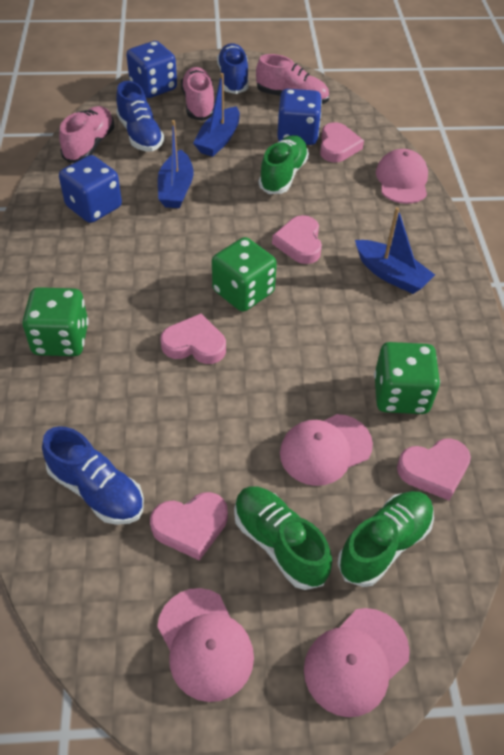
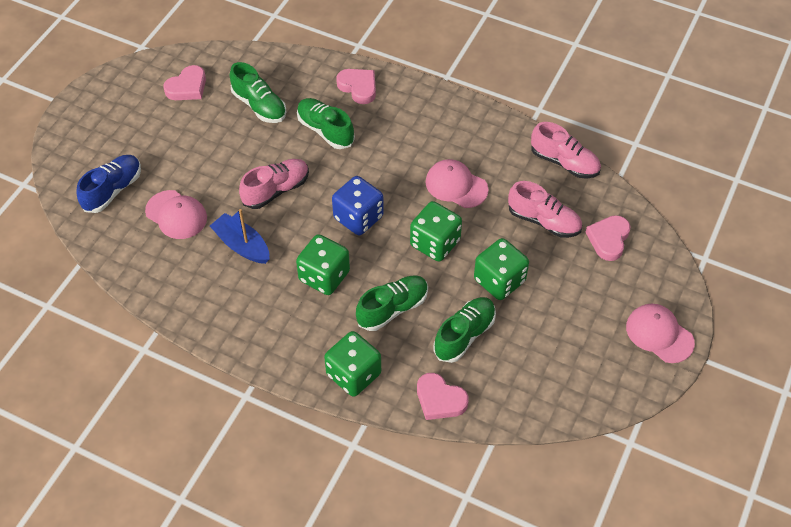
blue boat: [158,120,193,208] [193,73,240,157] [355,207,435,294] = 3 -> [210,209,270,264] = 1
blue dice: [59,155,122,223] [127,41,177,98] [277,89,322,145] = 3 -> [332,176,384,235] = 1
blue shoe: [42,426,144,525] [116,81,164,152] [217,43,249,94] = 3 -> [76,155,141,213] = 1
green dice: [22,287,89,356] [212,237,277,312] [374,342,440,414] = 3 -> [296,234,350,295] [324,331,381,397] [410,201,462,261] [474,238,529,300] = 4
green shoe: [234,486,332,590] [258,135,309,194] [338,491,434,587] = 3 -> [230,62,287,123] [297,98,355,149] [356,275,428,331] [433,297,496,363] = 4
pink cap: [157,588,254,702] [280,414,373,486] [304,608,410,717] [376,149,428,204] = 4 -> [145,190,207,239] [426,159,489,208] [626,304,695,363] = 3
pink heart: [150,492,228,561] [160,313,226,364] [272,215,322,264] [320,122,364,162] [397,438,471,501] = 5 -> [163,65,206,100] [336,69,376,104] [417,373,469,420] [585,215,630,261] = 4

